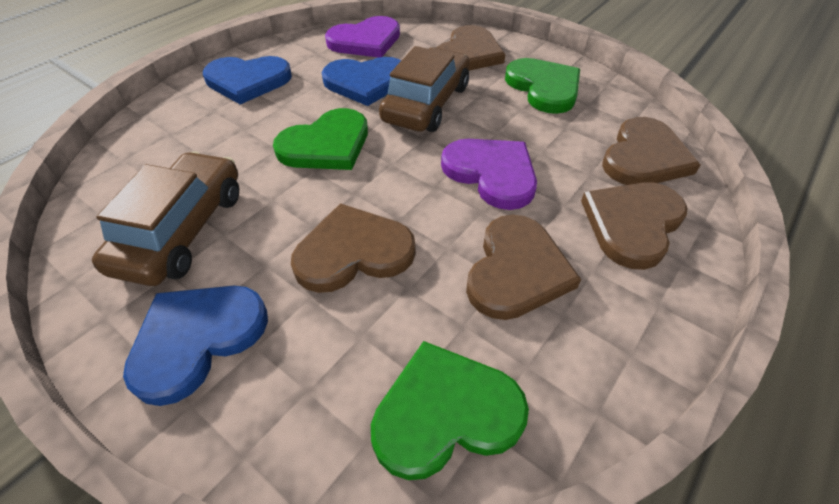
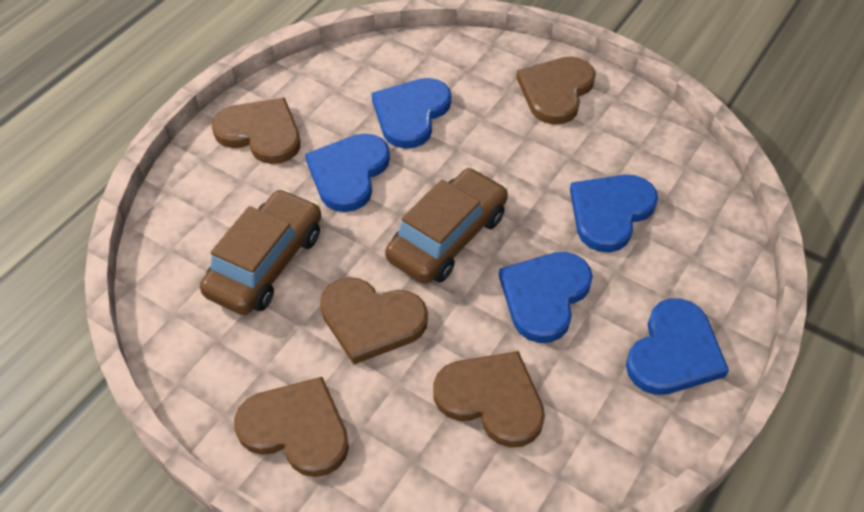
blue heart: [123,286,268,406] [203,56,292,104] [322,57,401,106] = 3 -> [305,133,390,212] [372,78,451,149] [499,252,593,343] [570,175,658,252] [626,298,729,395] = 5
green heart: [273,108,368,170] [371,341,529,480] [505,58,580,114] = 3 -> none = 0
purple heart: [325,16,400,57] [441,139,537,210] = 2 -> none = 0

